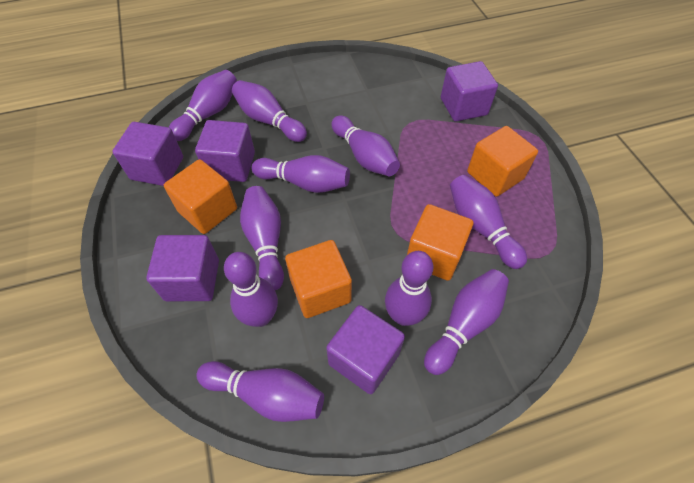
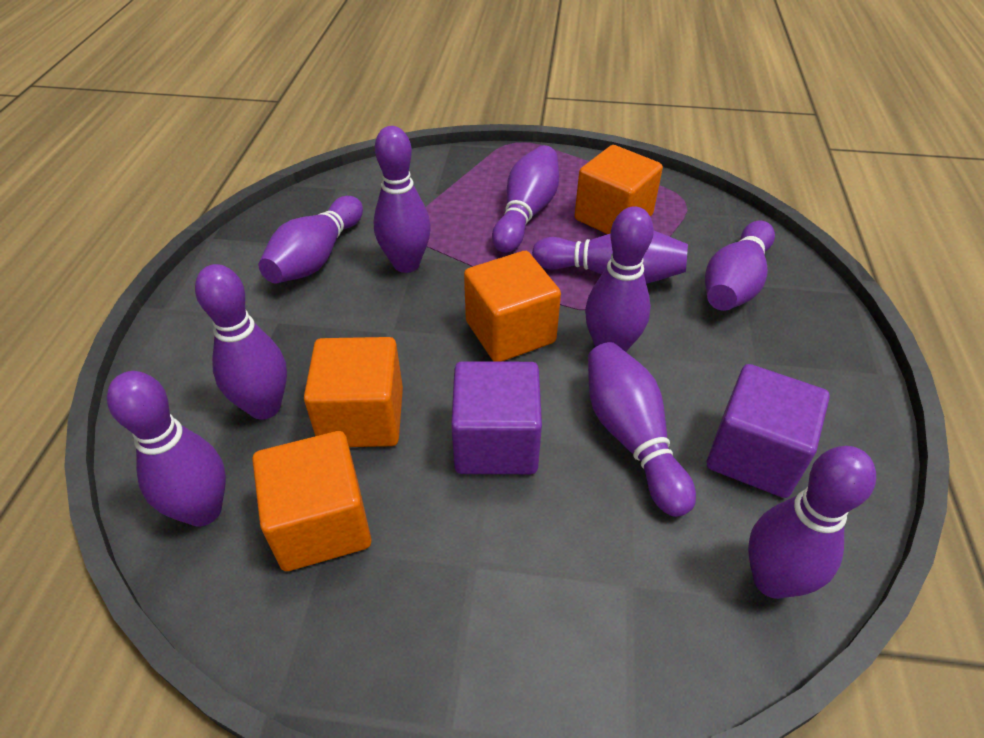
purple cube: [112,122,183,186] [146,235,219,301] [195,120,255,182] [326,305,405,394] [441,61,498,122] = 5 -> [451,361,542,474] [707,364,830,498] = 2

